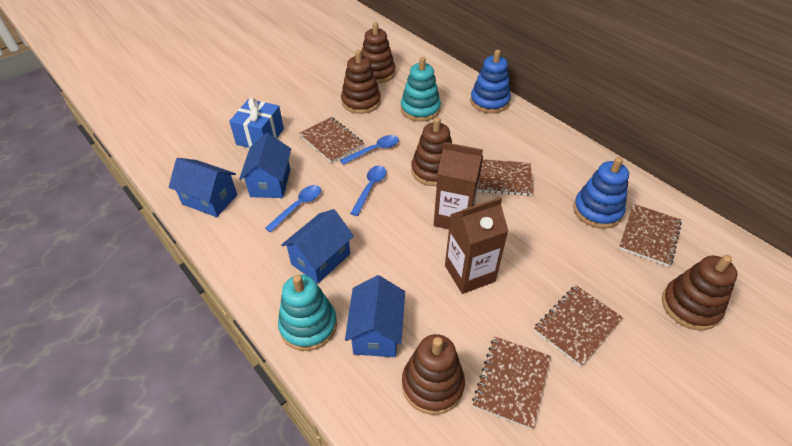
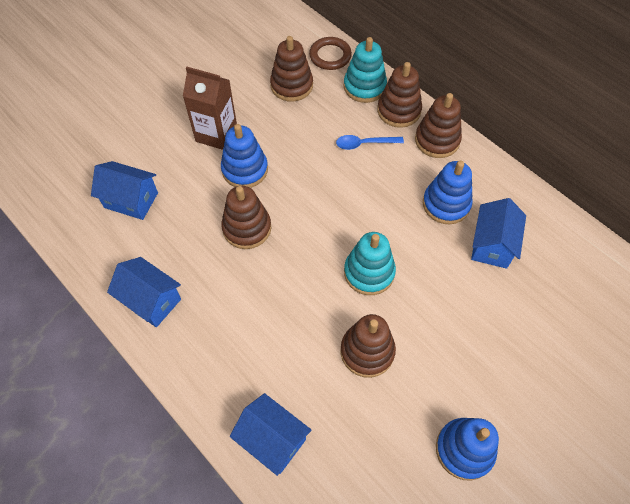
blue gift: [229,98,284,148] = 1 -> none = 0
blue spoon: [265,185,321,232] [340,135,399,165] [350,165,386,216] = 3 -> [336,135,404,150] = 1
blue stacking toy: [470,49,511,113] [573,157,629,229] = 2 -> [221,124,268,188] [423,161,473,224] [436,418,499,480] = 3
brown carton: [434,142,483,229] [445,197,508,294] = 2 -> [183,66,237,150] = 1
brown notebook: [299,117,364,163] [472,337,551,429] [477,159,533,196] [534,285,623,367] [619,204,682,267] = 5 -> none = 0
brown ring: none = 0 -> [309,37,352,70] = 1

